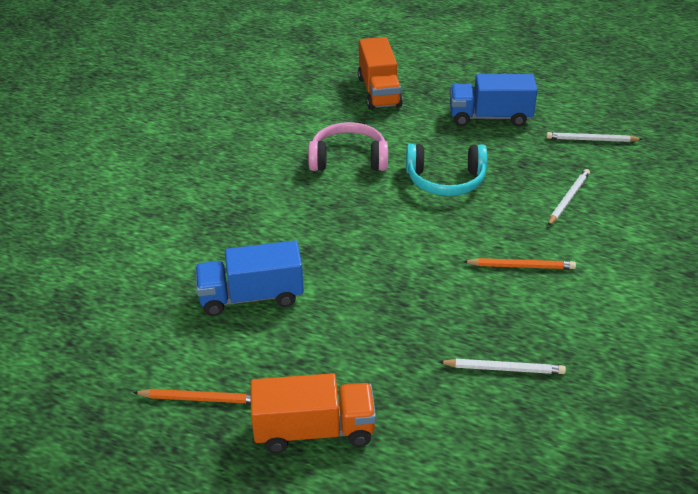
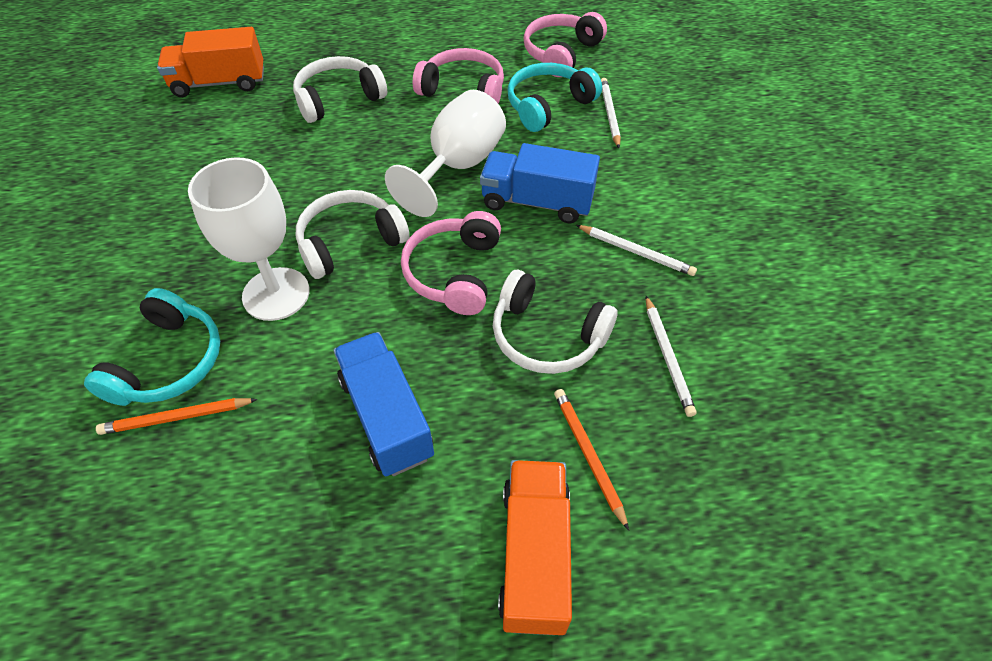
pink headphones: [308,122,388,171] = 1 -> [401,211,501,315] [413,48,504,104] [524,12,607,77] = 3
turquoise headphones: [406,144,487,196] = 1 -> [84,288,220,406] [508,63,602,132] = 2
white goblet: none = 0 -> [188,157,310,321] [385,90,506,217] = 2
white headphones: none = 0 -> [293,56,387,123] [296,190,410,279] [493,270,617,374] = 3

